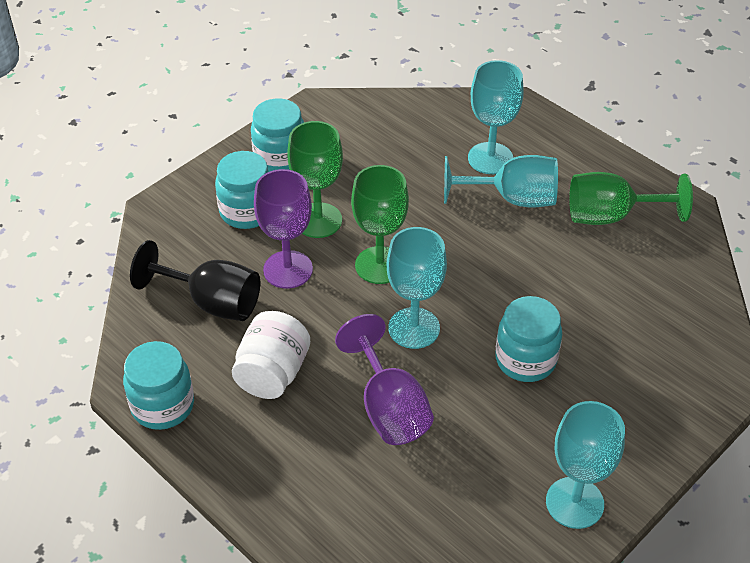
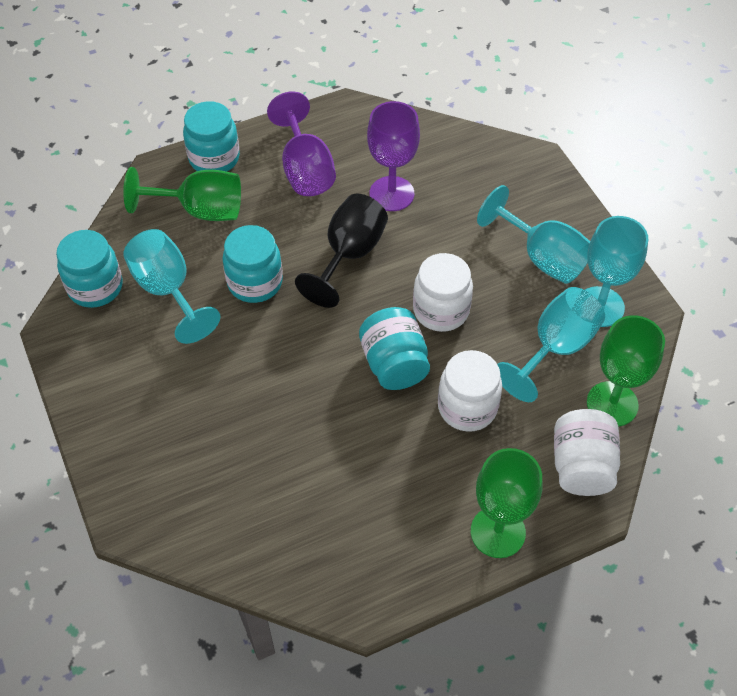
white jar: [232,311,310,399] = 1 -> [413,253,473,332] [438,350,502,432] [554,409,620,496] = 3

